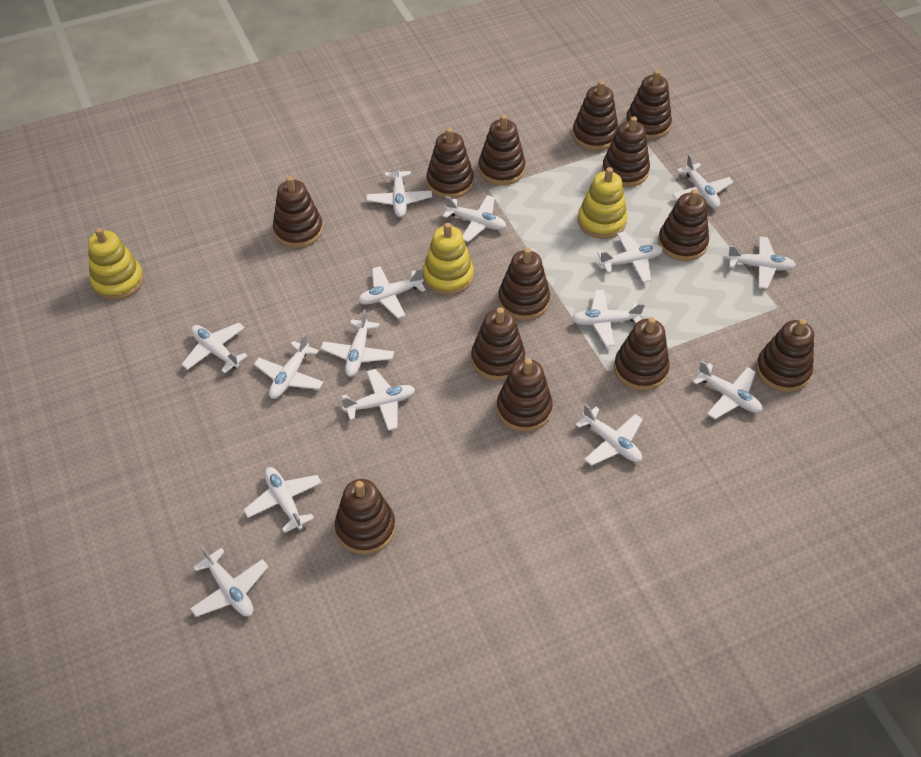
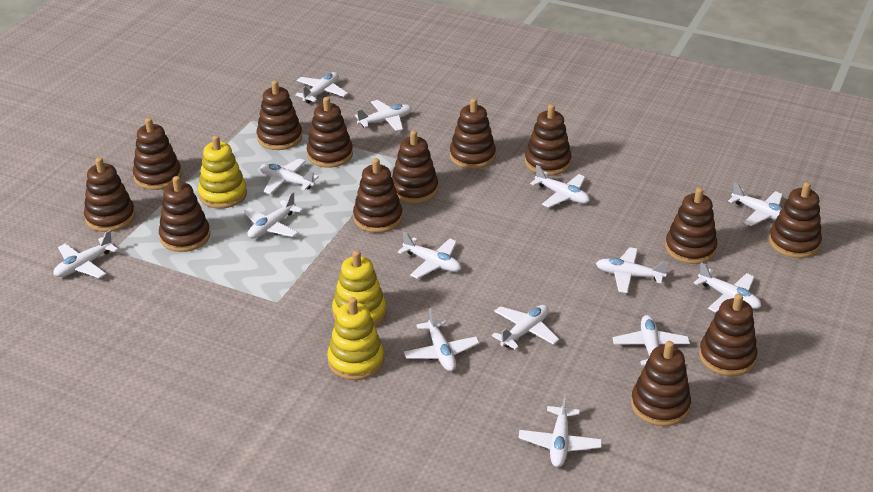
white plane: [181,323,247,373] [190,546,268,617] [244,467,322,533] [254,334,324,399] [321,309,394,377] [341,369,415,431] [358,266,426,319] [366,160,432,217] [443,195,507,242] [572,290,645,346] [575,404,643,466] [597,231,663,282] [672,154,734,208] [692,361,762,419] [726,236,796,289] = 15 -> [54,230,118,278] [243,192,303,239] [260,158,319,194] [296,72,348,104] [355,100,412,131] [398,232,461,279] [404,308,479,371] [492,305,559,350] [518,394,602,467] [530,165,590,208] [596,247,668,293] [613,315,690,365] [694,262,761,313] [728,182,783,226] = 14

